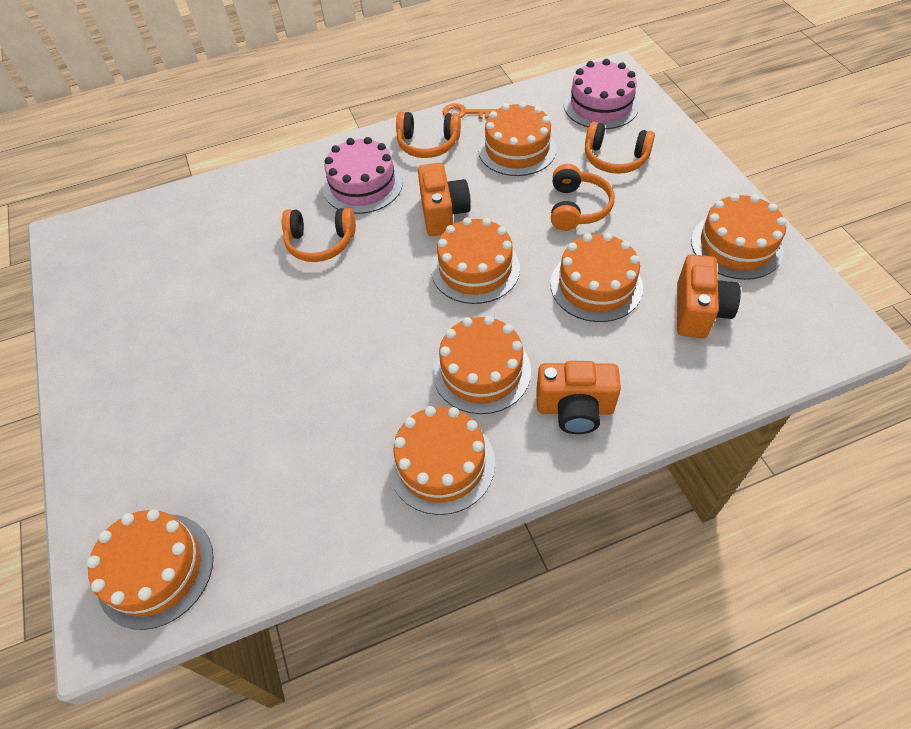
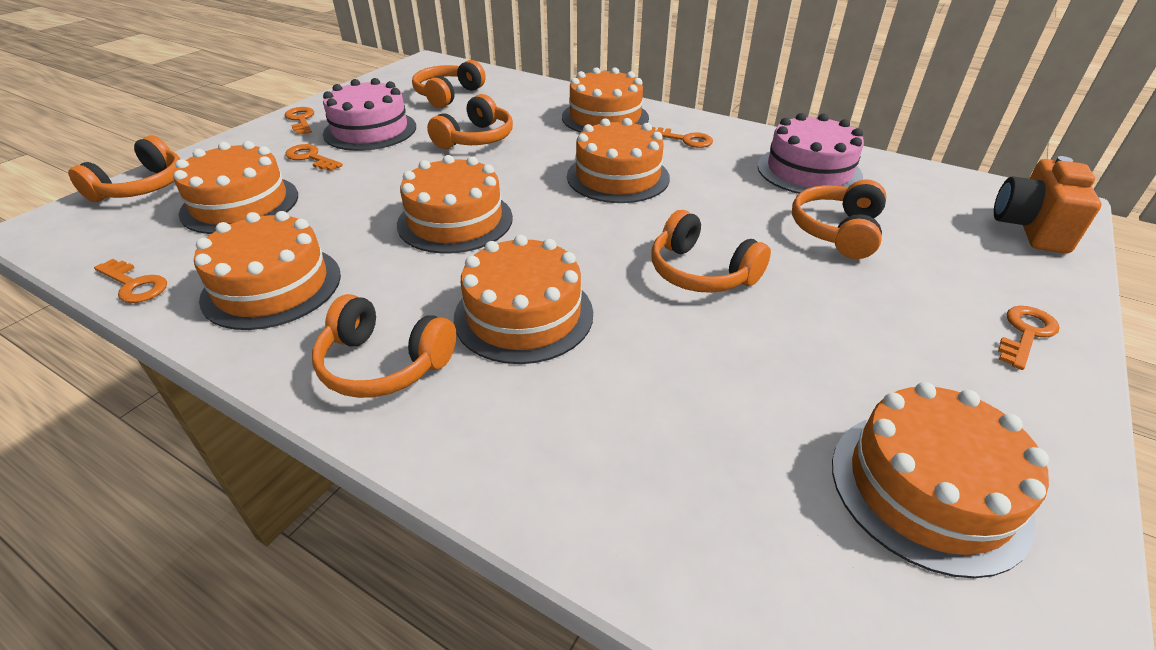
orange camera: [418,163,471,236] [536,361,621,434] [677,254,741,338] = 3 -> [994,156,1102,253] = 1
orange headphones: [282,208,356,262] [396,112,461,158] [551,164,615,231] [585,121,655,174] = 4 -> [68,136,180,202] [312,294,456,398] [412,60,486,108] [427,94,513,149] [651,210,771,293] [792,179,886,259] = 6
orange key: [443,103,497,119] = 1 -> [94,259,167,303] [285,107,314,134] [285,144,343,171] [652,127,713,148] [998,306,1059,370] = 5

